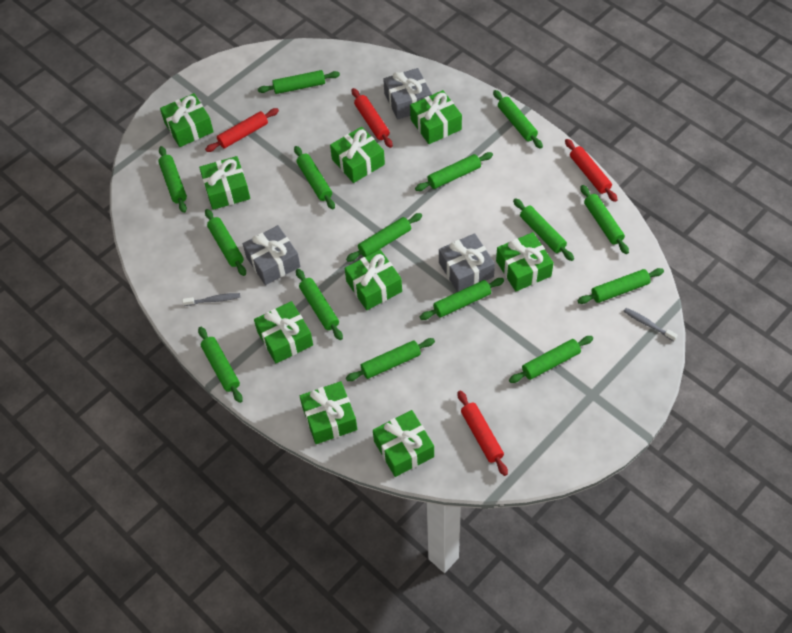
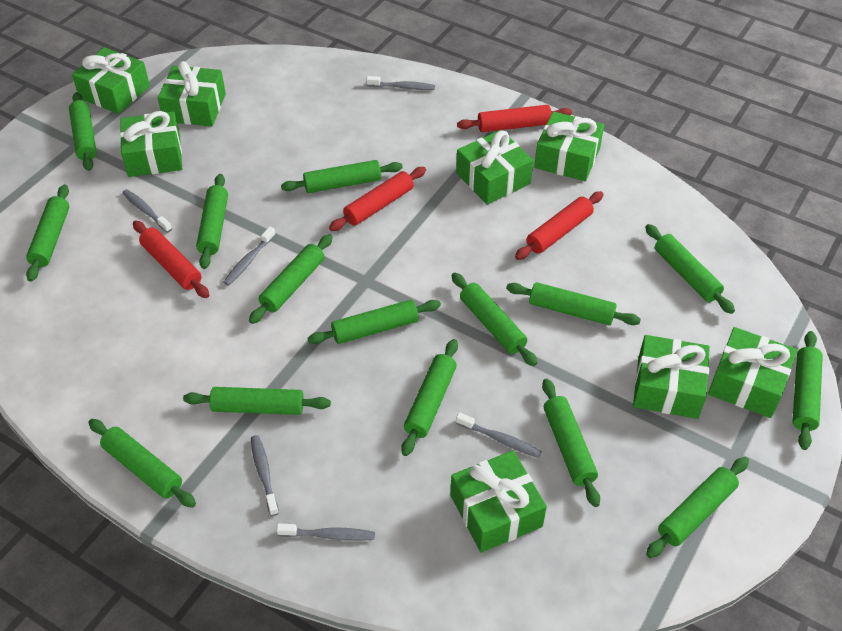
green gift: [160,93,214,147] [199,156,250,210] [254,301,313,364] [300,381,357,444] [330,127,385,183] [345,250,402,310] [373,410,434,477] [410,90,462,144] [496,232,554,291] = 9 -> [72,47,150,114] [120,111,182,177] [158,61,226,126] [451,450,547,553] [456,130,533,204] [534,111,604,181] [633,335,710,419] [708,327,797,418] = 8
grey gift: [243,225,300,285] [383,68,432,120] [439,233,495,292] = 3 -> none = 0
grey toothbrush: [182,293,240,306] [623,308,678,341] = 2 -> [122,189,172,233] [223,227,276,286] [251,435,279,516] [277,523,375,541] [366,76,435,90] [456,412,542,458] = 6

